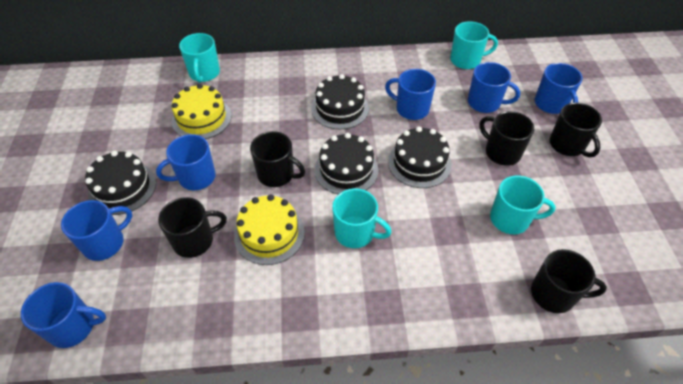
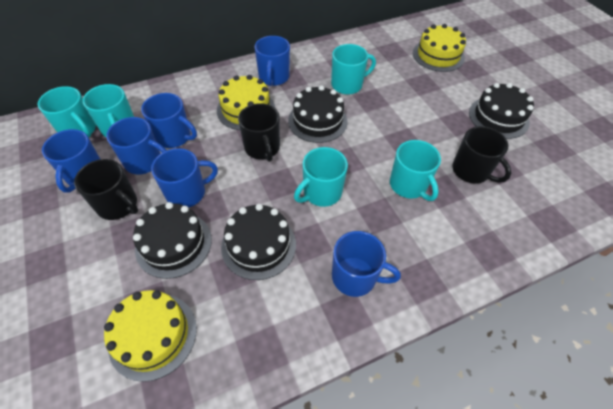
black mug: [158,197,227,258] [250,131,305,187] [479,111,534,166] [531,249,607,313] [550,103,602,158] = 5 -> [74,159,138,220] [238,103,280,162] [452,126,511,184] = 3
turquoise mug: [179,33,220,83] [332,188,392,248] [450,21,498,69] [490,176,556,234] = 4 -> [38,86,96,137] [83,84,134,137] [294,147,348,207] [331,44,376,95] [390,140,441,201] = 5
yellow cake: [172,84,232,139] [234,194,305,265] = 2 -> [104,290,197,382] [217,75,275,130] [413,24,466,72] = 3

